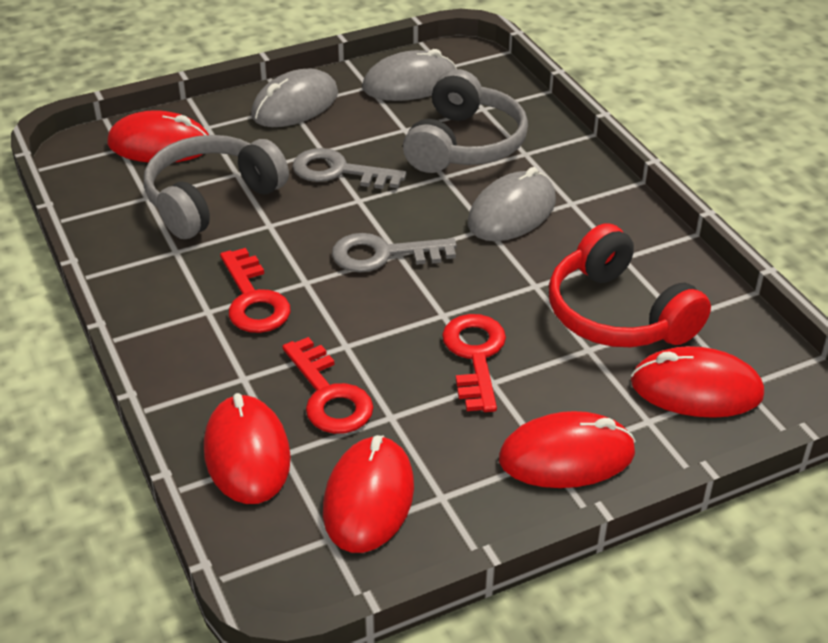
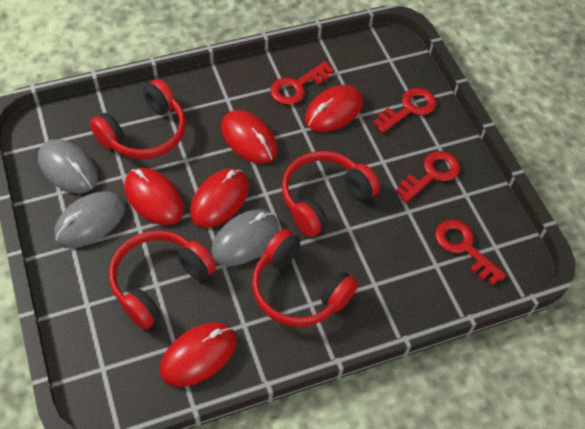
grey headphones: [144,135,289,239] [403,69,528,173] = 2 -> none = 0
grey key: [292,148,407,189] [332,233,457,272] = 2 -> none = 0
red headphones: [549,223,711,347] = 1 -> [90,79,186,159] [109,230,216,330] [252,229,358,327] [282,151,380,237] = 4
red key: [220,248,290,333] [282,337,373,434] [442,314,506,412] = 3 -> [270,61,334,105] [373,88,436,133] [395,151,460,203] [435,220,506,285] = 4

